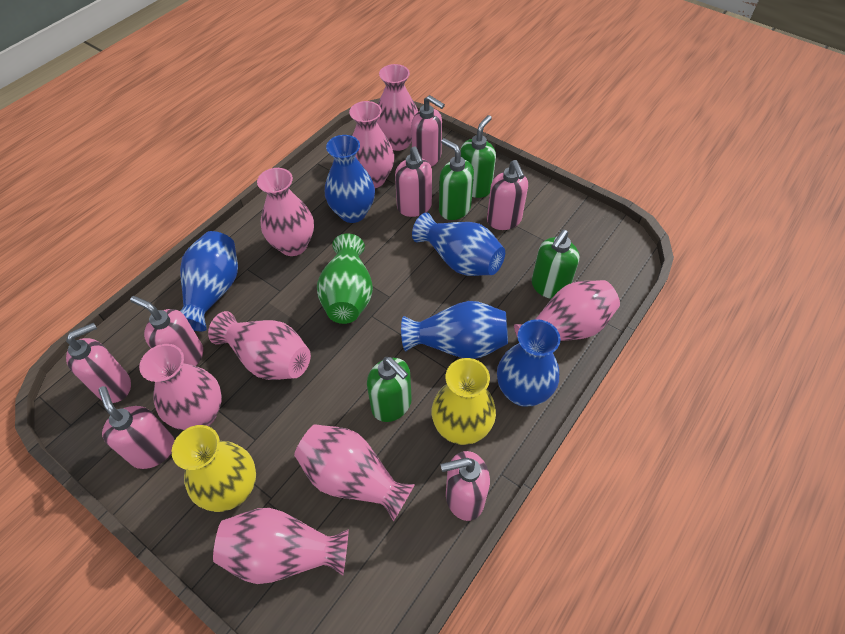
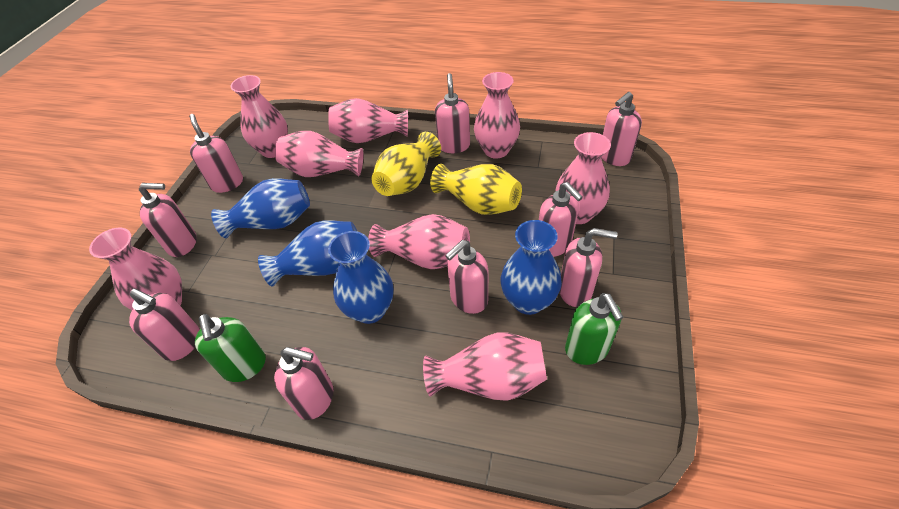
blue vase: [180,231,238,331] [325,135,375,223] [401,301,508,359] [412,213,505,276] [497,319,560,406] = 5 -> [211,178,310,238] [258,220,358,287] [328,231,393,324] [501,220,562,315] = 4
green soap dispenser: [367,357,412,422] [439,138,474,220] [460,115,496,198] [532,230,580,299] = 4 -> [195,314,266,382] [565,293,623,365] = 2
green vase: [317,234,373,324] = 1 -> none = 0
pink soap dispenser: [66,323,131,403] [98,386,175,469] [130,296,203,366] [395,146,432,217] [411,95,445,167] [441,451,490,521] [487,160,528,230] = 7 -> [129,289,200,361] [139,183,197,257] [189,114,243,193] [274,347,333,420] [435,73,470,153] [445,240,488,314] [539,182,583,257] [559,228,618,307] [601,92,642,166] = 9

